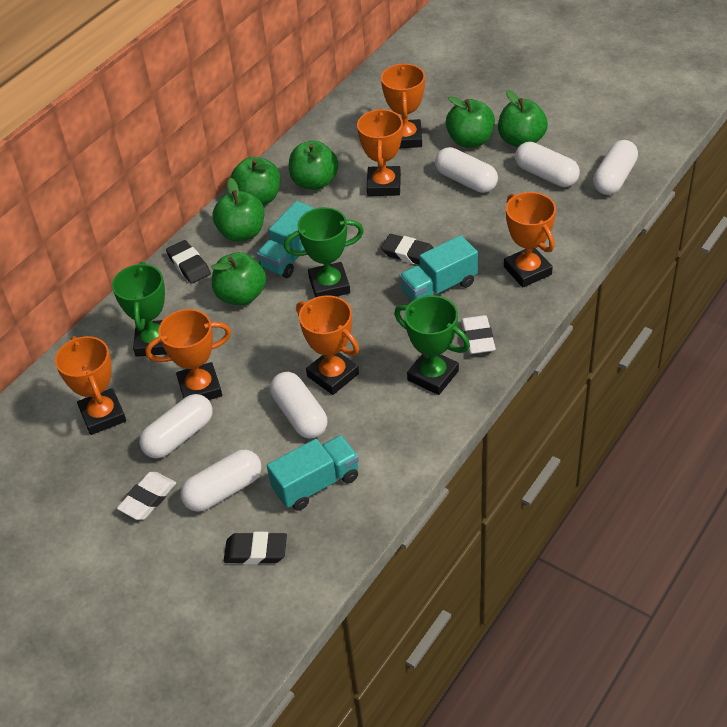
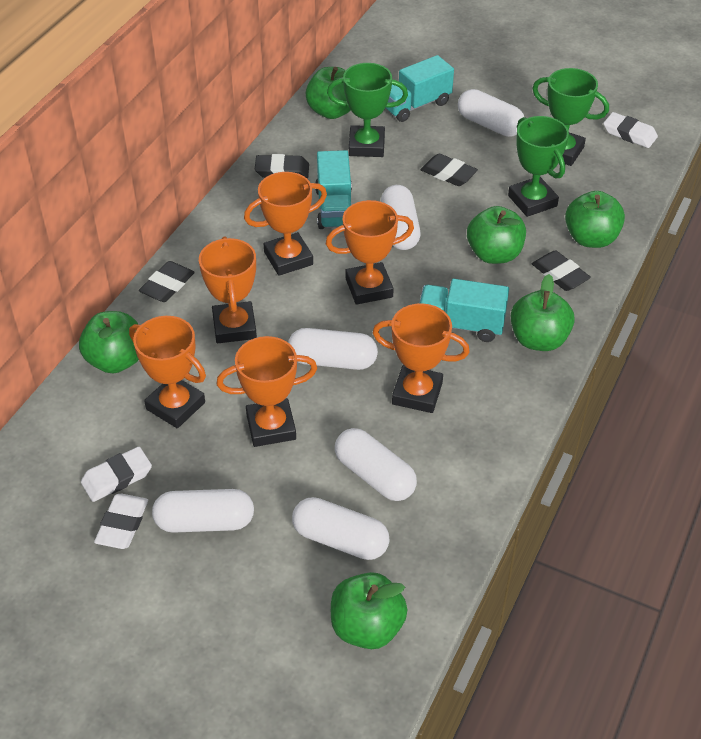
black eraser: [166,240,211,284] [224,532,287,564] [381,234,434,265] = 3 -> [139,261,195,302] [255,154,309,178] [421,154,478,186] [532,250,591,291] = 4
white eraser: [117,472,176,520] [461,315,496,354] = 2 -> [81,447,152,502] [94,494,148,549] [603,112,658,148] = 3

